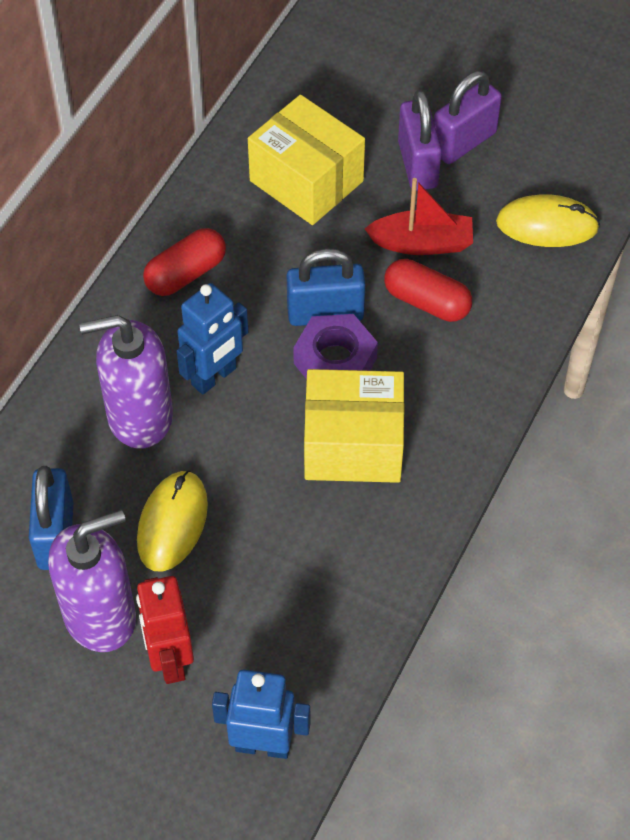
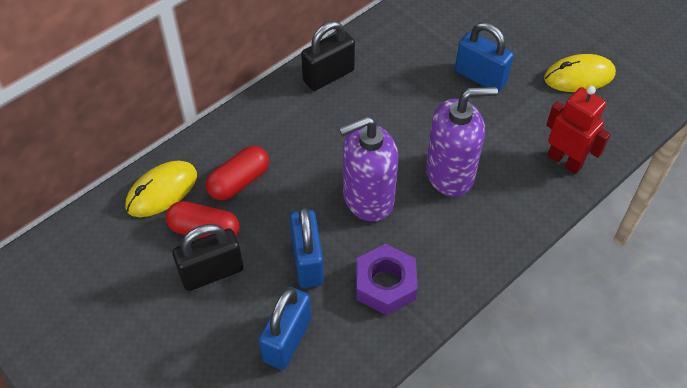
black padlock: none = 0 -> [172,224,243,291] [301,21,355,91] = 2
blue padlock: [29,466,73,570] [287,248,365,326] = 2 -> [259,287,311,370] [290,207,324,288] [455,22,514,92] = 3
blue robot: [177,283,248,395] [212,669,310,759] = 2 -> none = 0
purple padlock: [398,90,442,191] [434,71,502,164] = 2 -> none = 0
red boat: [365,178,473,255] = 1 -> none = 0
yellow box: [248,95,365,225] [304,369,404,483] = 2 -> none = 0

